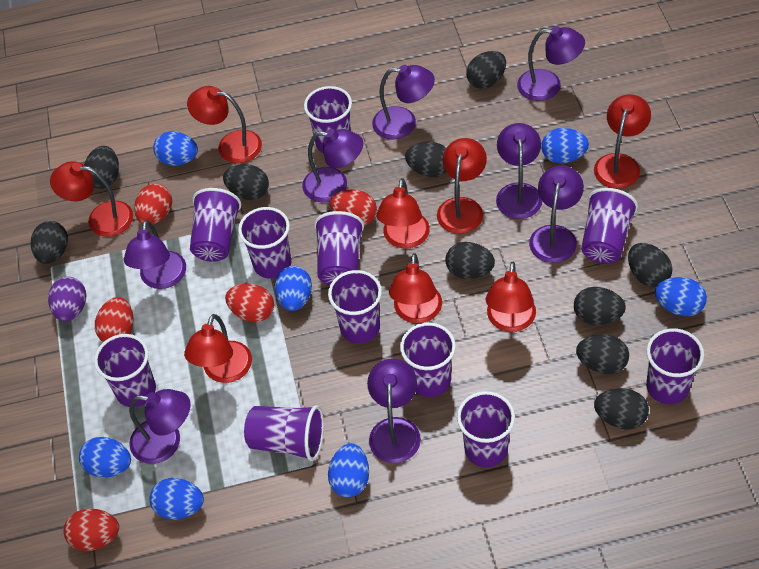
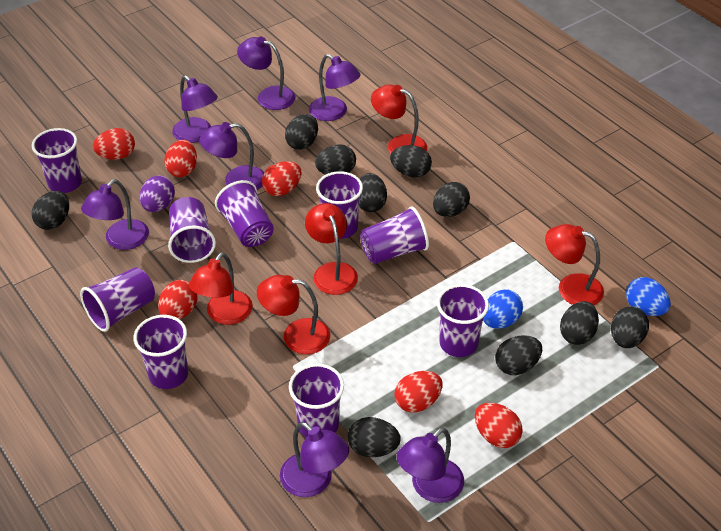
blue egg: [79,437,131,478] [149,478,204,520] [153,131,198,166] [274,266,312,311] [328,443,369,497] [541,128,589,163] [655,277,707,316] = 7 -> [483,290,523,329] [626,277,671,316] = 2
purple cup: [94,334,156,407] [190,188,241,262] [238,207,291,278] [244,405,324,461] [304,86,352,153] [314,211,364,285] [328,270,382,343] [400,322,456,397] [457,391,515,468] [581,188,638,264] [646,328,704,404] = 11 -> [32,128,82,193] [80,267,155,332] [133,315,188,389] [168,197,216,263] [215,180,274,247] [289,364,344,438] [316,171,363,239] [360,206,429,264] [437,284,489,357] = 9
purple lamp: [124,220,186,289] [129,389,190,464] [302,129,363,202] [367,358,421,463] [372,65,435,139] [496,123,542,219] [517,26,585,101] [529,165,584,263] = 8 -> [81,179,149,250] [172,75,218,143] [199,122,264,190] [237,36,295,110] [280,422,349,497] [309,54,361,121] [397,427,464,503] = 7
red egg: [63,508,119,551] [95,297,133,342] [134,184,172,225] [225,284,274,322] [330,189,377,225] = 5 -> [93,128,135,160] [158,280,197,319] [164,140,197,177] [262,161,302,196] [394,371,443,412] [475,403,523,448] = 6
red lamp: [50,161,133,237] [184,314,252,383] [187,86,262,163] [376,178,430,249] [389,253,442,323] [437,138,487,234] [486,262,536,332] [594,94,651,189] = 8 -> [189,252,253,325] [257,275,330,354] [305,203,358,295] [371,84,427,154] [545,224,604,305] = 5

